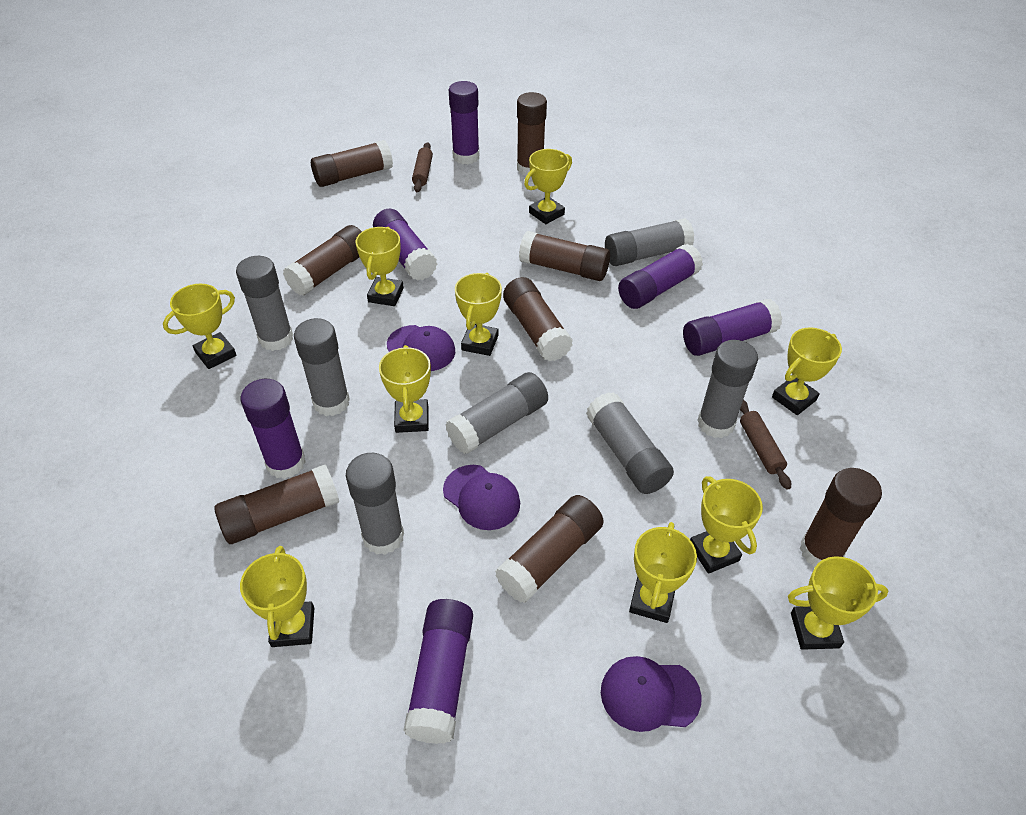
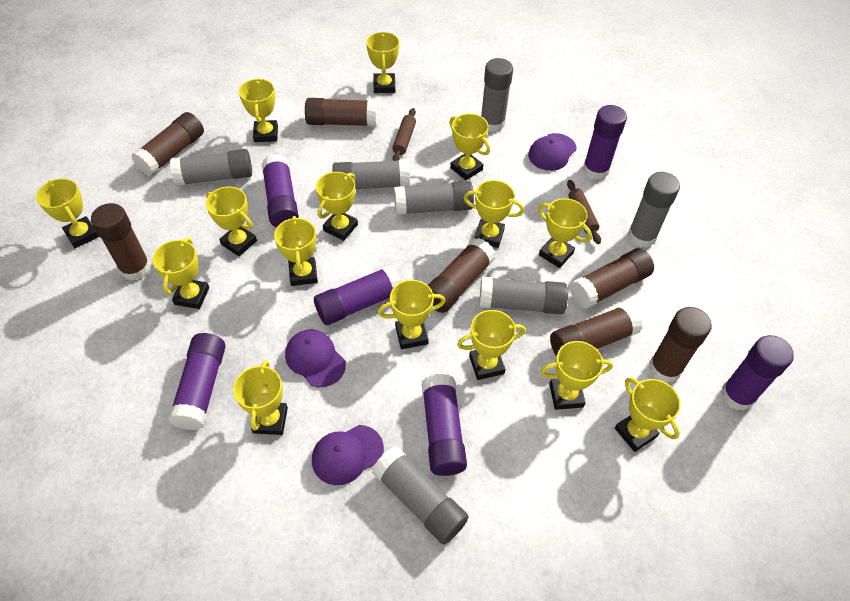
brown glue stick: [214,465,339,544] [283,225,362,296] [311,140,393,187] [495,495,604,603] [503,277,573,361] [517,92,547,176] [519,231,610,281] [800,468,882,567] = 8 -> [91,203,151,281] [131,112,204,176] [305,98,378,126] [428,238,496,313] [550,303,643,357] [570,248,654,309] [649,307,712,383] = 7
yellow trophy: [163,284,236,369] [240,546,314,647] [356,227,404,306] [379,345,431,433] [455,273,502,356] [524,149,572,224] [629,522,697,623] [690,476,763,574] [772,327,842,415] [788,556,888,650] = 10 -> [36,178,99,248] [152,238,209,309] [206,186,257,256] [233,360,288,435] [239,78,278,142] [274,216,318,286] [316,172,358,241] [366,32,399,93] [378,280,446,349] [449,113,490,180] [457,310,526,380] [464,180,524,248] [538,198,592,268] [540,341,613,410] [615,377,681,452] = 15

